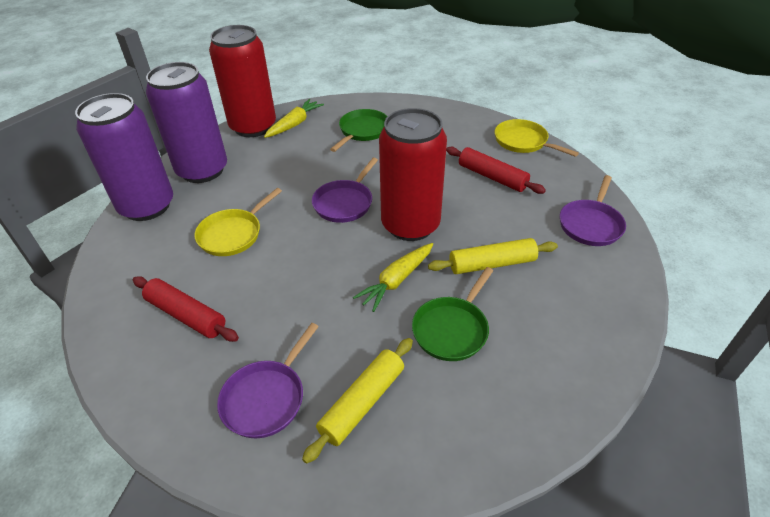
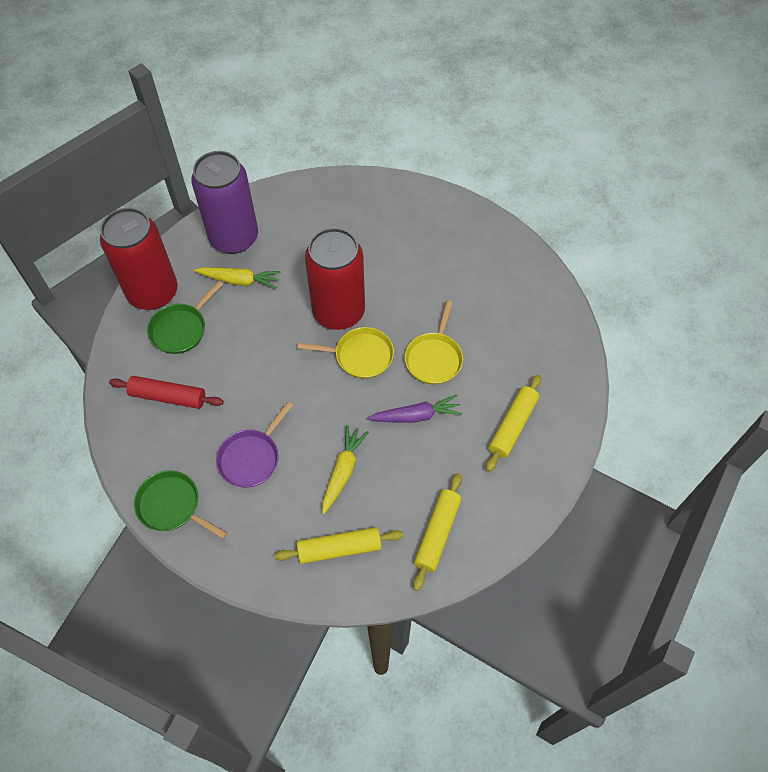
purple can: [75,93,173,221] [146,62,227,183] = 2 -> [191,151,258,254] = 1
purple carrot: none = 0 -> [367,395,462,423] = 1
purple pan: [217,323,319,438] [312,158,378,223] [560,175,626,246] = 3 -> [216,402,293,488] = 1
red rolling pin: [133,276,239,342] [446,147,546,194] = 2 -> [109,376,224,409] = 1
yellow rolling pin: [302,338,413,464] [428,238,558,274] = 2 -> [274,527,403,564] [413,473,462,591] [486,374,541,472] = 3

